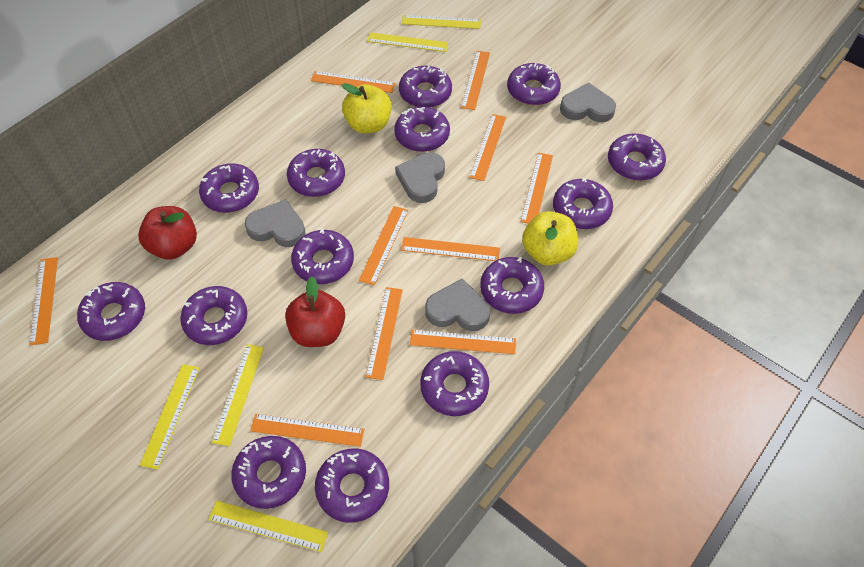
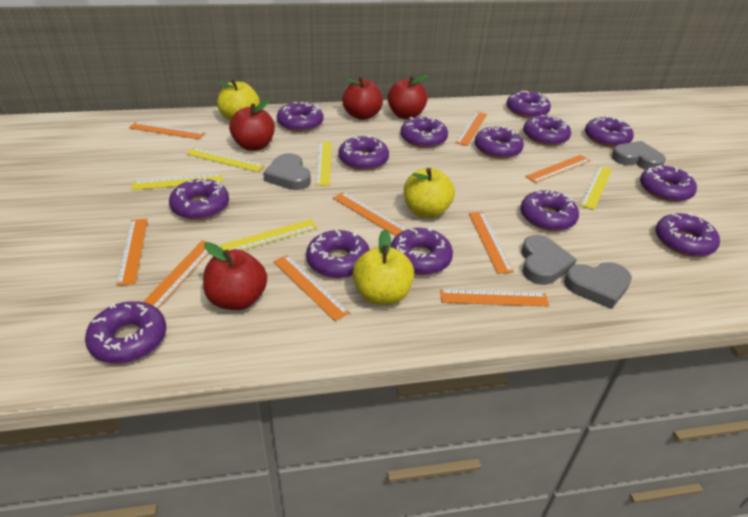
orange ruler: [29,257,58,345] [250,414,364,447] [311,71,395,93] [359,206,409,285] [366,287,403,380] [401,237,500,261] [410,329,516,354] [461,51,490,110] [469,114,506,181] [520,152,553,224] = 10 -> [116,219,148,286] [129,122,205,139] [143,240,216,309] [273,255,350,321] [333,192,408,236] [440,289,549,307] [456,112,487,146] [469,212,514,274] [525,155,590,183] = 9
red apple: [138,206,197,260] [285,276,345,347] = 2 -> [203,242,267,310] [229,100,275,151] [342,77,383,120] [387,75,428,119] = 4
yellow apple: [342,83,392,133] [522,211,578,265] = 2 -> [217,79,260,121] [353,229,414,305] [404,168,455,218] = 3

